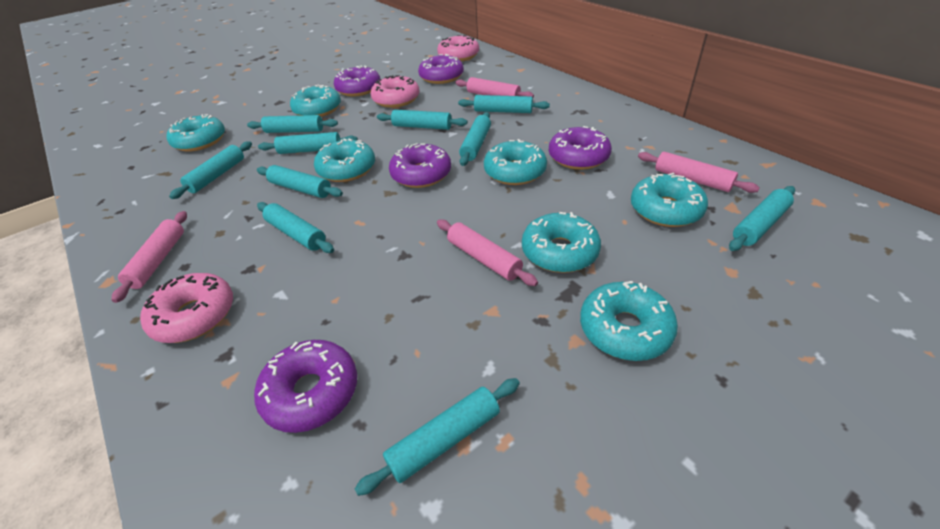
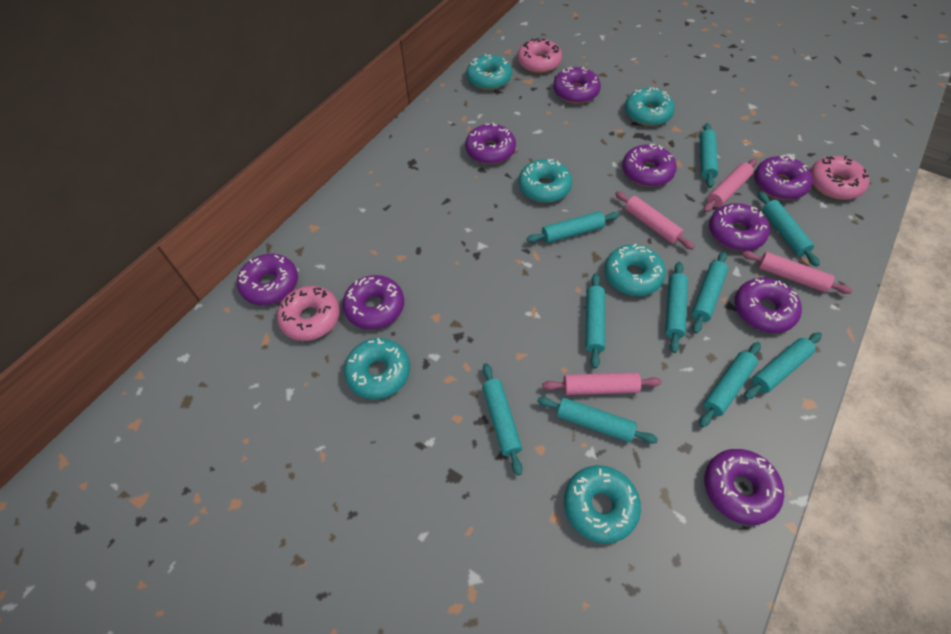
purple donut: [254,340,357,433] [334,65,380,97] [389,143,451,188] [418,54,464,84] [549,126,612,170] = 5 -> [237,254,298,305] [342,275,404,329] [465,123,516,164] [553,67,601,104] [622,144,677,187] [704,449,784,525] [709,203,770,251] [735,278,802,333] [754,155,812,200] = 9
turquoise donut: [166,114,225,152] [290,84,341,117] [314,138,375,182] [484,139,547,185] [522,212,601,273] [580,281,678,361] [631,173,708,227] = 7 -> [344,338,410,399] [466,54,512,90] [519,159,572,203] [564,465,641,544] [605,244,666,296] [625,87,675,126] = 6

